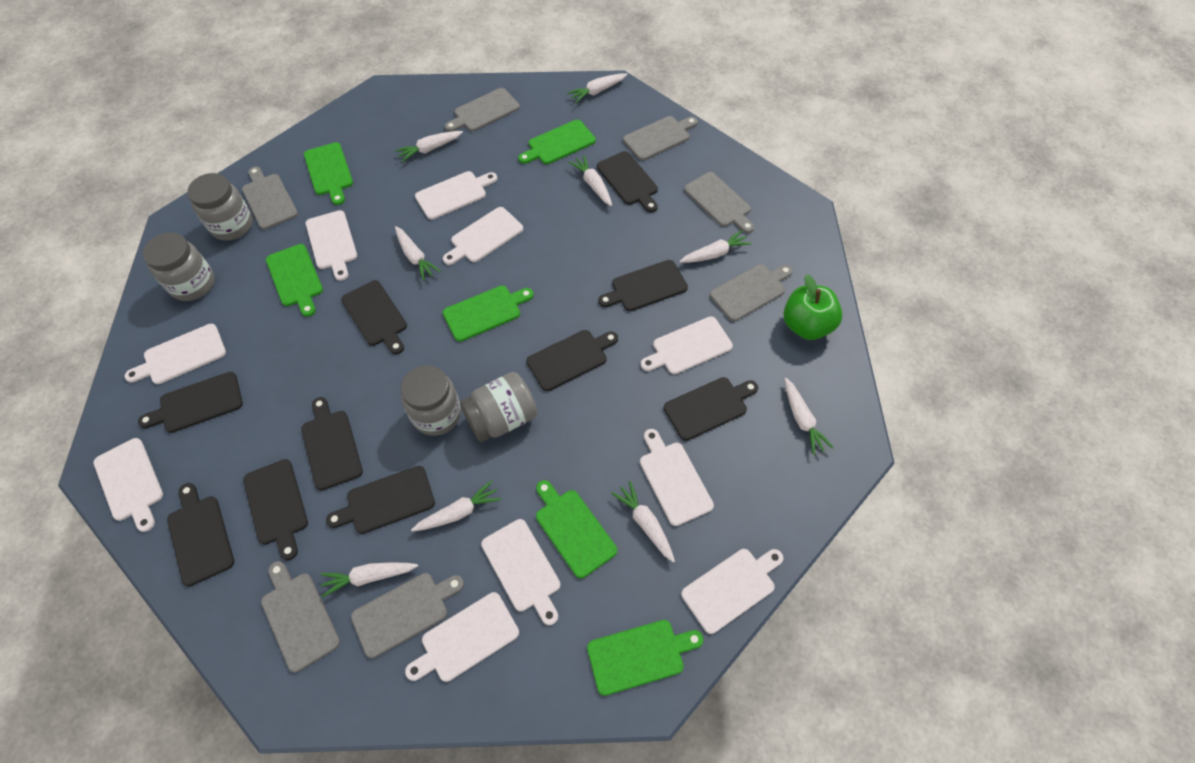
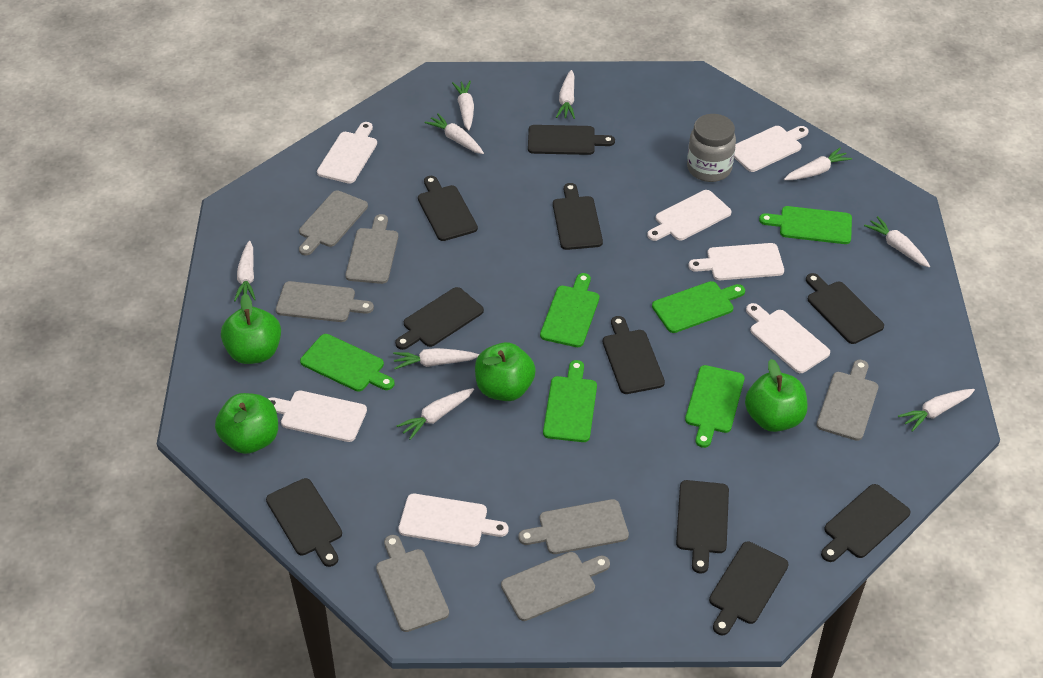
green apple: [784,274,843,340] = 1 -> [215,393,278,454] [221,293,281,364] [475,342,536,401] [745,359,807,432] = 4
grey jar: [143,232,215,301] [187,173,253,241] [401,365,461,436] [460,372,537,442] = 4 -> [687,114,736,182] = 1
white cutting board: [93,438,163,532] [125,324,226,384] [306,210,357,281] [405,592,519,682] [415,171,497,220] [443,207,523,265] [481,519,560,625] [640,429,714,526] [641,316,733,374] [681,549,783,634] = 10 -> [268,391,367,442] [317,122,377,184] [398,494,508,547] [647,190,732,241] [688,243,784,280] [734,126,809,172] [746,303,830,373] = 7

